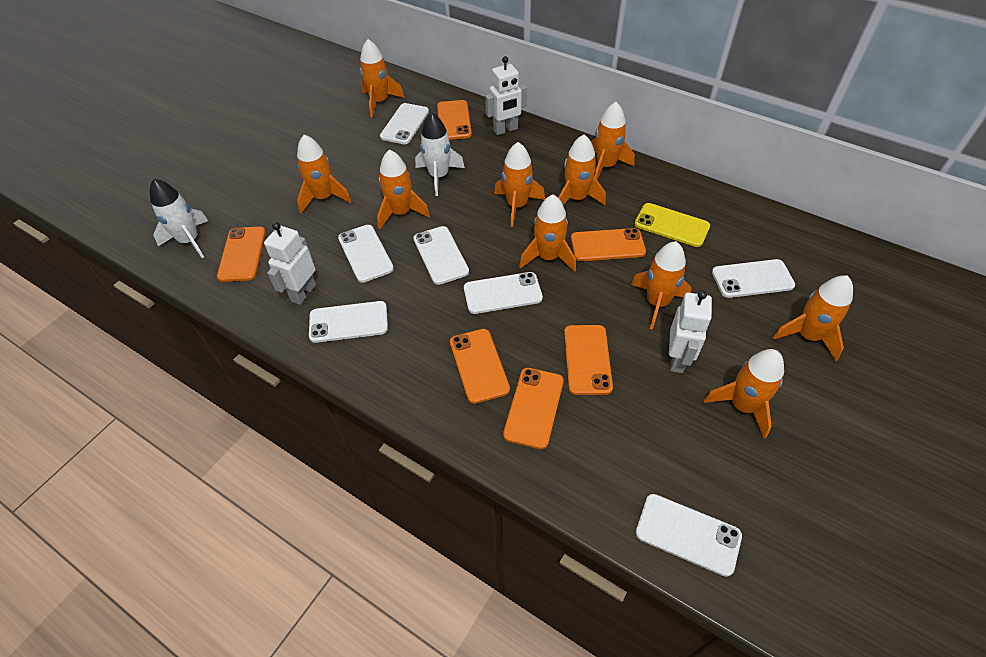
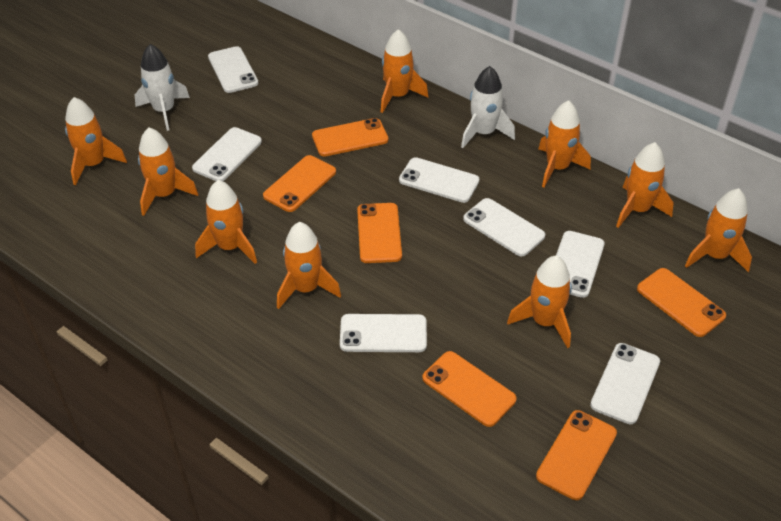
orange rocket: [297,134,351,213] [360,39,404,117] [377,149,430,229] [494,142,545,227] [519,195,576,272] [558,134,606,205] [591,102,635,179] [631,241,691,329] [704,349,784,439] [773,276,853,361] = 10 -> [65,97,127,185] [138,127,198,216] [195,180,257,264] [277,222,341,309] [381,29,428,113] [507,255,572,348] [538,100,591,188] [616,142,674,228] [685,188,752,272] = 9
white robot: [264,222,316,305] [485,56,527,135] [669,291,712,373] = 3 -> none = 0
yellow phone: [635,203,710,247] = 1 -> none = 0

